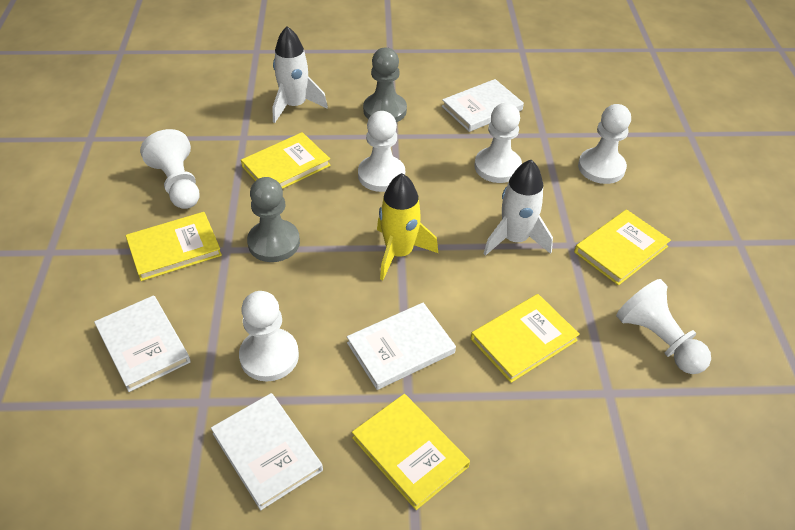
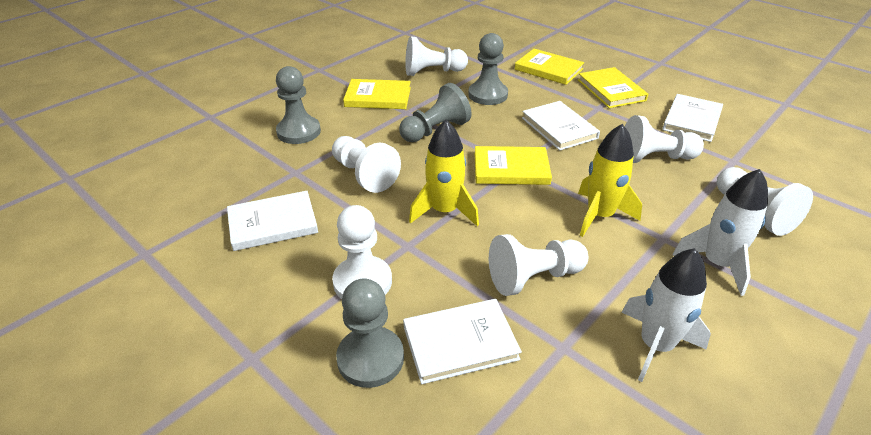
grey pawn: [247,177,300,262] [363,48,407,122] = 2 -> [276,66,321,144] [336,278,404,388] [399,83,472,142] [468,33,508,105] = 4
yellow book: [125,212,222,281] [241,132,331,189] [352,394,470,510] [471,294,580,383] [574,209,671,285] = 5 -> [343,79,411,109] [475,146,552,185] [515,49,584,85] [578,67,648,108] = 4
yellow rocket: [377,173,438,281] = 1 -> [409,120,479,226] [578,124,642,237] = 2

